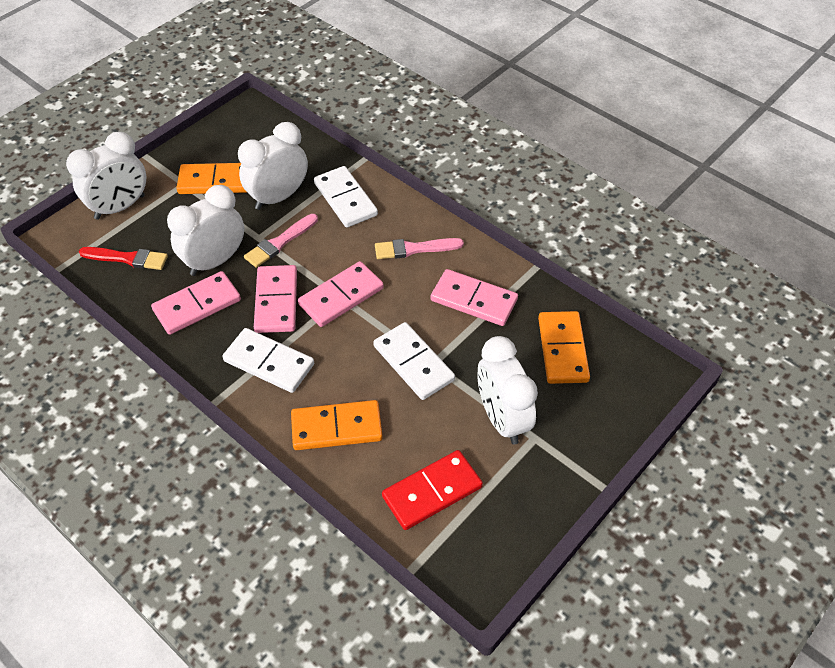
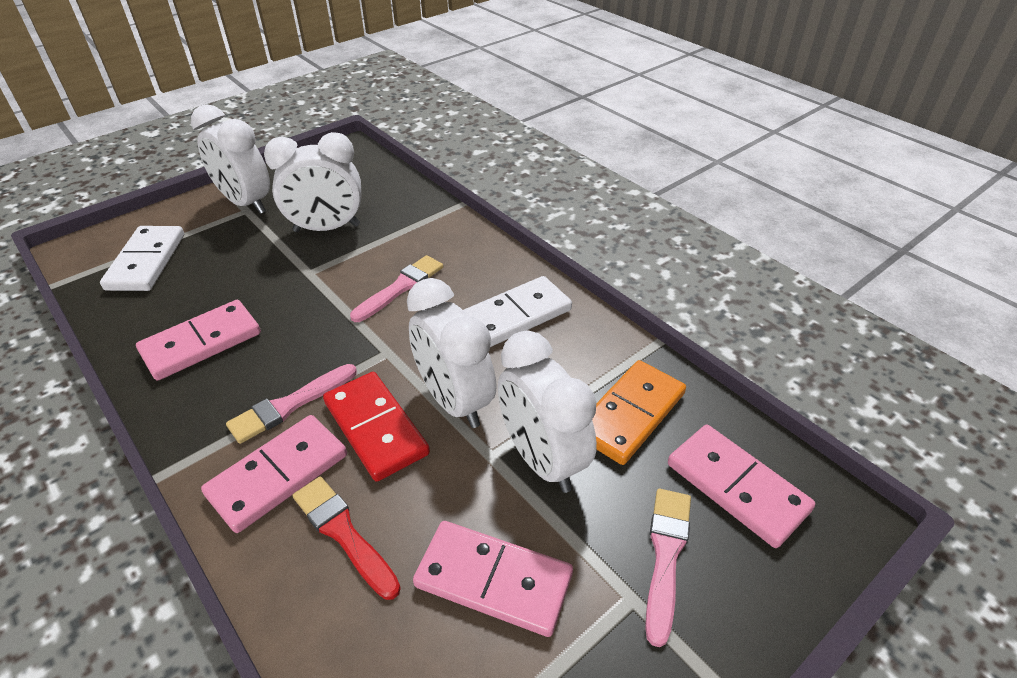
orange domino: [176,163,248,194] [291,400,383,450] [538,311,590,384] = 3 -> [592,360,686,465] = 1
pink brush: [244,214,318,268] [375,238,464,259] = 2 -> [226,364,357,444] [350,255,443,322] [645,489,691,647] = 3
white domino: [222,328,314,393] [314,166,378,228] [373,322,455,400] = 3 -> [100,226,184,291] [463,276,572,347] = 2

